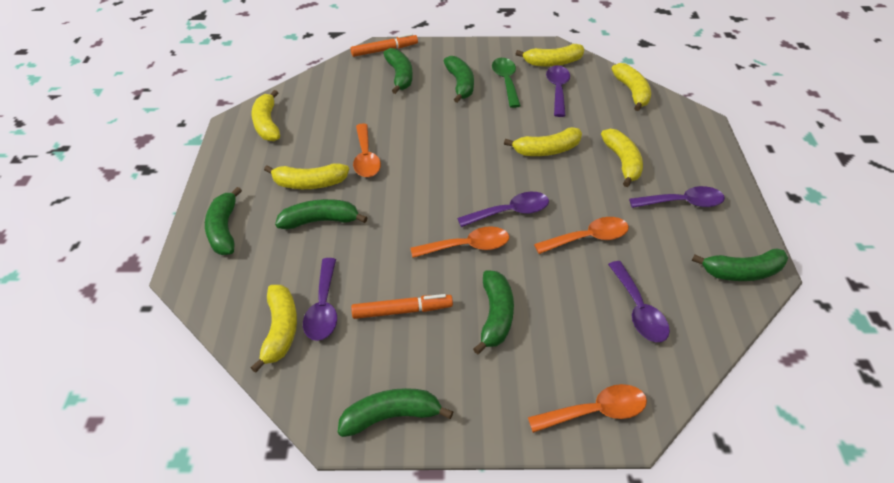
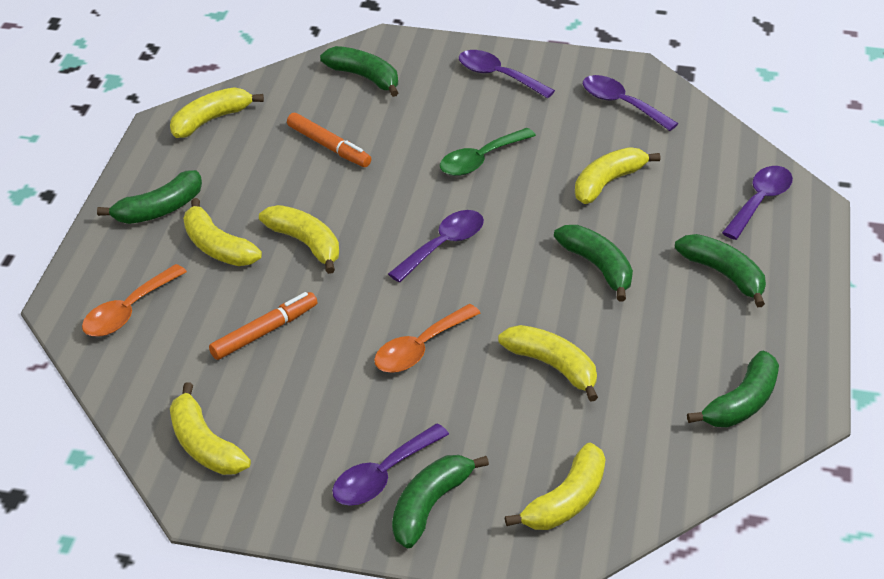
green banana: [205,187,242,255] [275,199,367,229] [338,388,454,437] [383,48,413,94] [444,56,474,103] [473,270,514,355] [692,248,788,281] = 7 -> [97,170,202,224] [320,46,398,97] [392,455,489,548] [554,225,633,301] [675,234,766,307] [687,351,779,427] = 6
orange spoon: [353,123,381,177] [411,226,509,258] [528,384,647,433] [534,217,629,254] = 4 -> [82,264,187,337] [374,304,480,373] = 2

